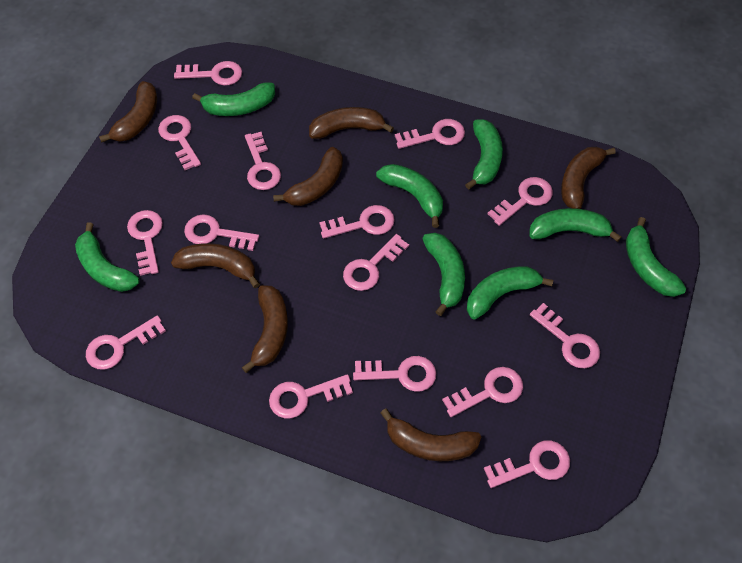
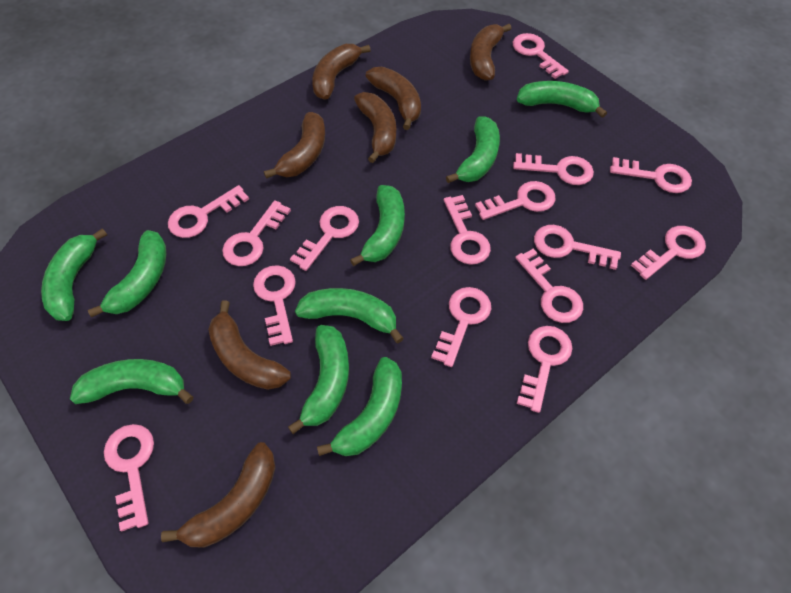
green banana: [75,222,140,292] [192,83,275,116] [376,164,443,228] [422,233,465,316] [465,120,503,190] [467,266,553,320] [530,208,621,242] [626,217,686,297] = 8 -> [41,228,107,321] [70,359,193,404] [88,230,166,317] [288,325,349,434] [295,288,404,343] [317,357,402,456] [350,185,405,266] [446,116,500,183] [517,81,607,118] = 9

